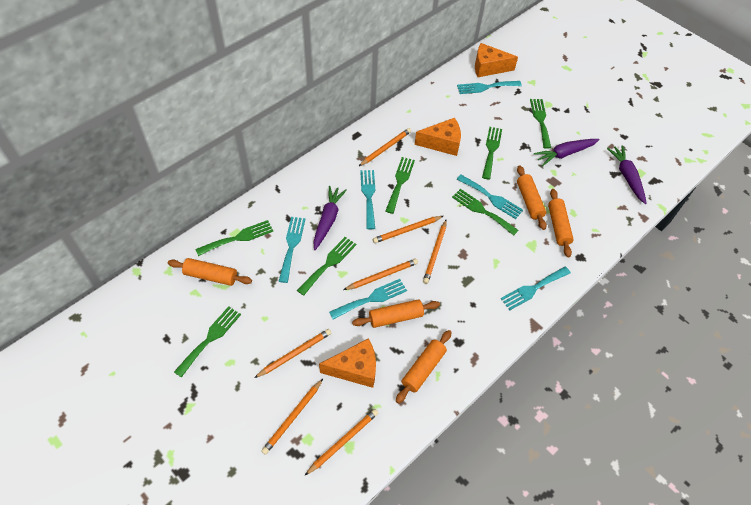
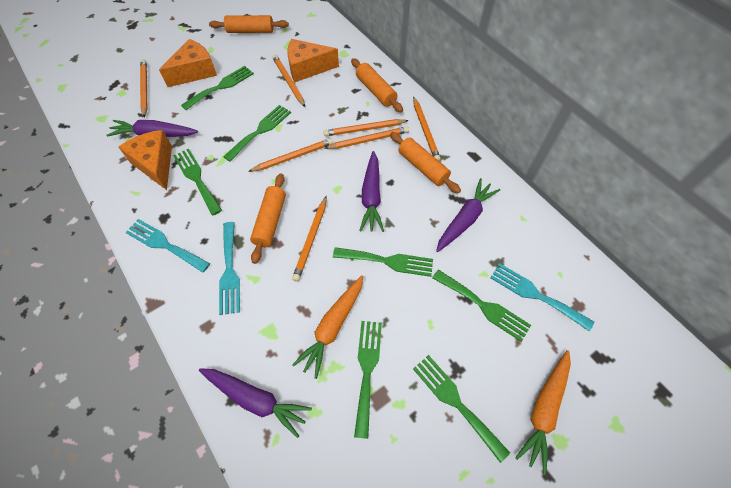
orange carrot: none = 0 -> [292,275,363,379] [515,350,571,475] = 2
orange rolling pin: [168,258,252,286] [352,299,440,328] [396,330,452,404] [517,165,547,230] [548,189,574,257] = 5 -> [209,15,289,33] [250,173,286,264] [351,58,403,112] [390,132,461,194] = 4
purple carrot: [313,186,347,250] [534,139,600,166] [607,145,647,204] = 3 -> [106,120,198,137] [199,368,312,438] [359,151,384,232] [436,178,500,252] = 4
turquoise fork: [279,217,305,283] [329,279,407,320] [360,170,375,229] [457,81,522,94] [457,175,523,219] [501,267,571,310] = 6 -> [125,219,210,273] [219,222,240,315] [490,263,594,331] = 3

